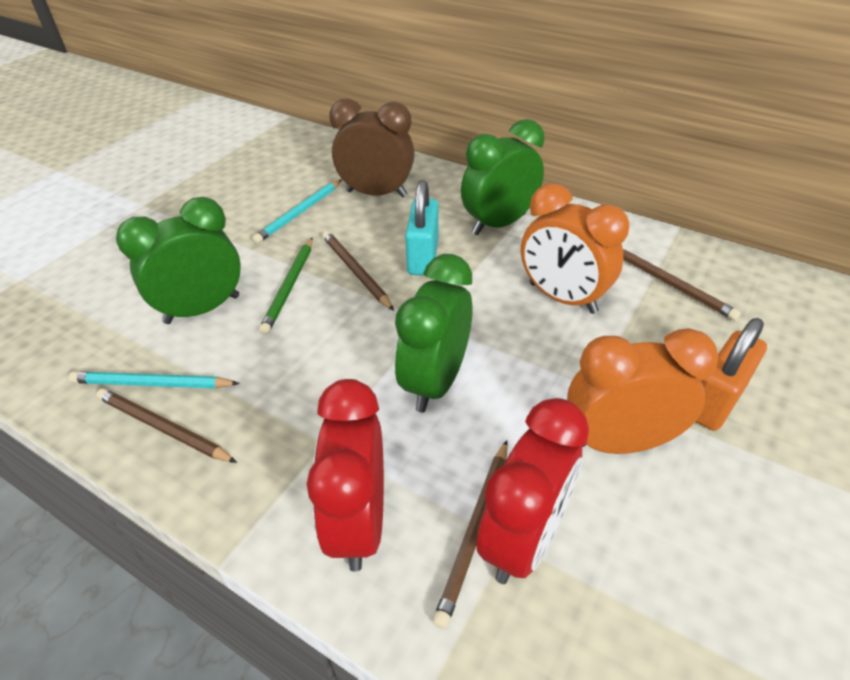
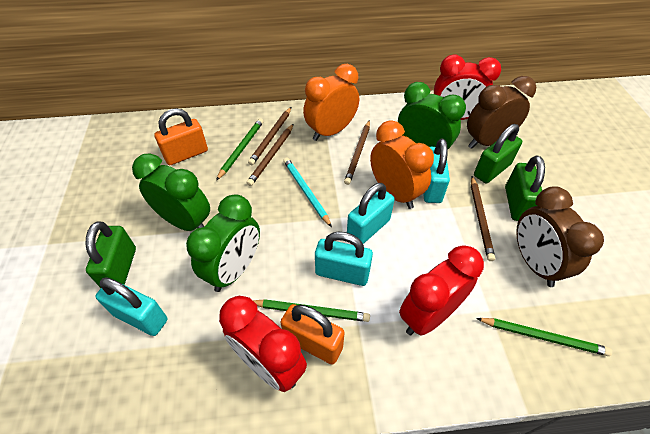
brown clock: [329,98,415,197] = 1 -> [467,76,536,149] [516,186,604,287] = 2
green padlock: none = 0 -> [86,222,136,288] [474,124,522,183] [505,156,545,221] = 3
green pencil: [259,238,313,335] = 1 -> [216,118,264,181] [253,299,370,322] [476,318,612,356] = 3
orange padlock: [696,318,767,431] = 1 -> [154,108,208,165] [280,304,345,364] = 2
red clock: [307,379,384,572] [476,398,589,584] = 2 -> [219,296,307,392] [399,245,484,336] [434,54,501,120] = 3
turquoise padlock: [405,180,439,276] = 1 -> [95,277,167,336] [315,232,373,286] [347,183,395,244] [423,139,450,203] = 4
turquoise pencil: [69,371,240,389] [252,179,342,243] = 2 -> [283,157,332,227] = 1

